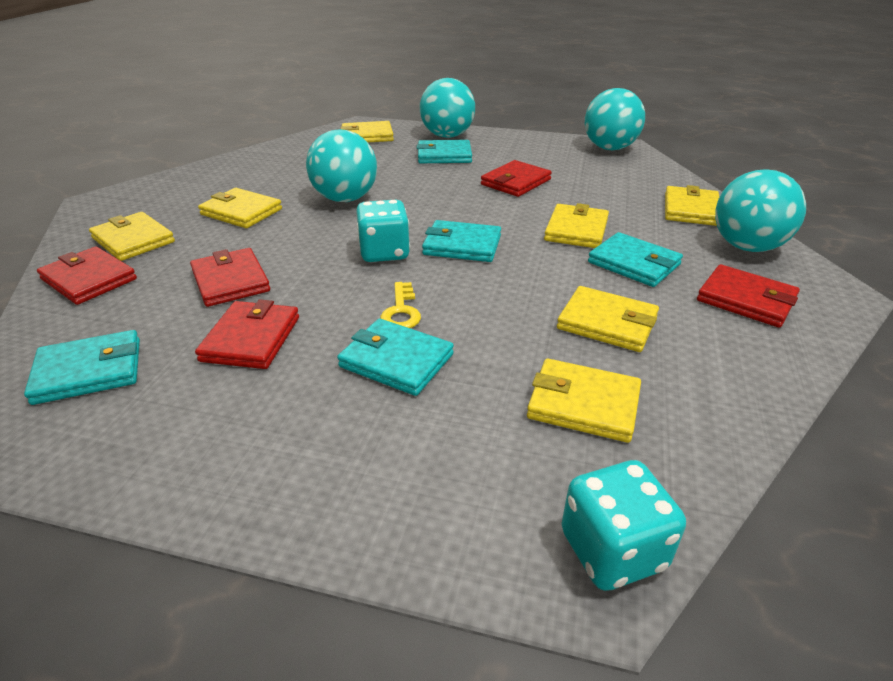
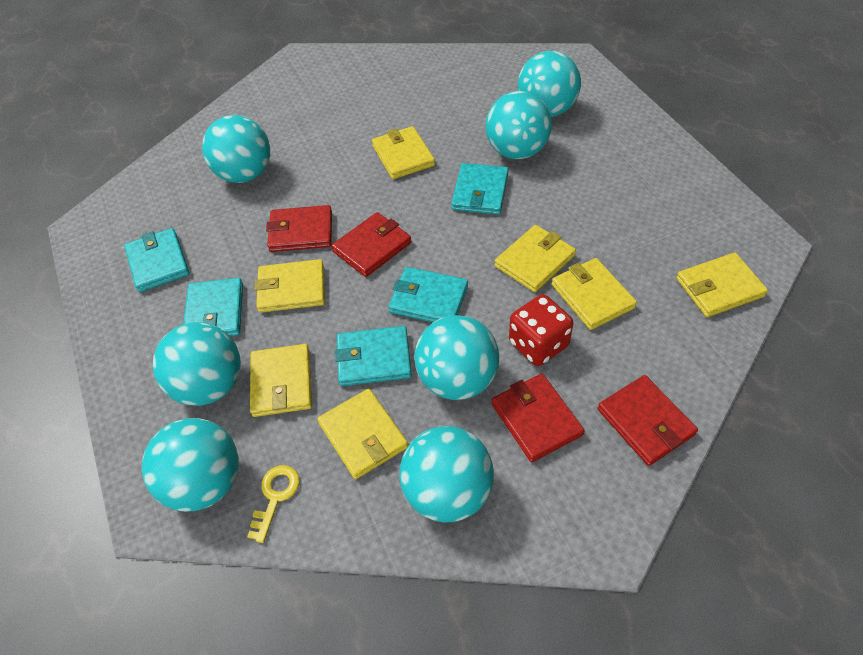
red dice: none = 0 -> [509,294,573,366] = 1
red wallet: [37,246,137,305] [190,248,270,307] [195,299,299,369] [481,160,552,197] [697,264,800,328] = 5 -> [266,205,332,252] [331,212,412,277] [491,374,585,462] [598,375,698,466] = 4
turquoise ball: [306,129,377,202] [420,78,475,138] [585,88,645,150] [715,169,806,252] = 4 -> [142,418,239,512] [153,322,241,406] [202,115,270,183] [399,426,494,523] [414,315,499,400] [486,91,552,159] [518,51,581,117] = 7
turquoise dice: [356,200,410,262] [561,460,686,591] = 2 -> none = 0

